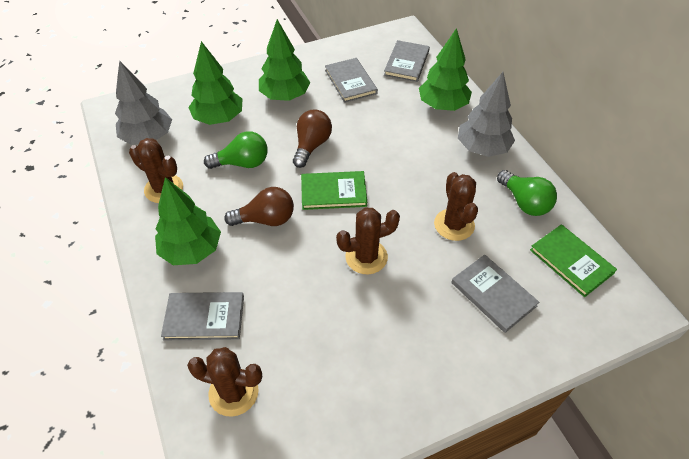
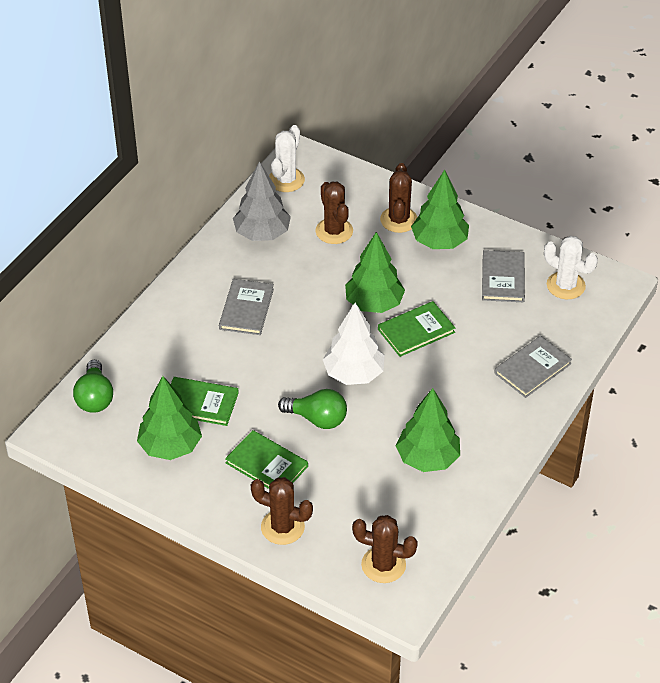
brown light bulb: [224,187,294,226] [293,110,332,168] = 2 -> none = 0
green book: [301,171,367,210] [530,224,617,297] = 2 -> [171,377,239,426] [225,430,308,489] [378,301,455,357] = 3
grey book: [161,292,244,340] [325,58,378,103] [384,40,430,82] [451,255,539,333] = 4 -> [219,279,274,335] [482,250,525,302] [494,336,572,398] = 3
grey tree: [115,60,172,145] [458,72,515,157] = 2 -> [233,161,291,241] = 1
white cactus: none = 0 -> [269,125,305,192] [544,236,598,299] = 2
white tree: none = 0 -> [323,303,385,385] = 1

